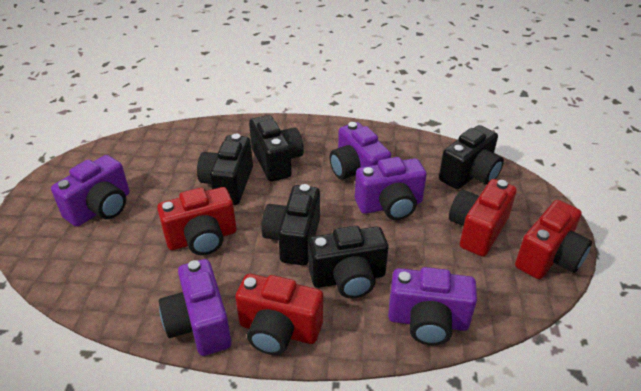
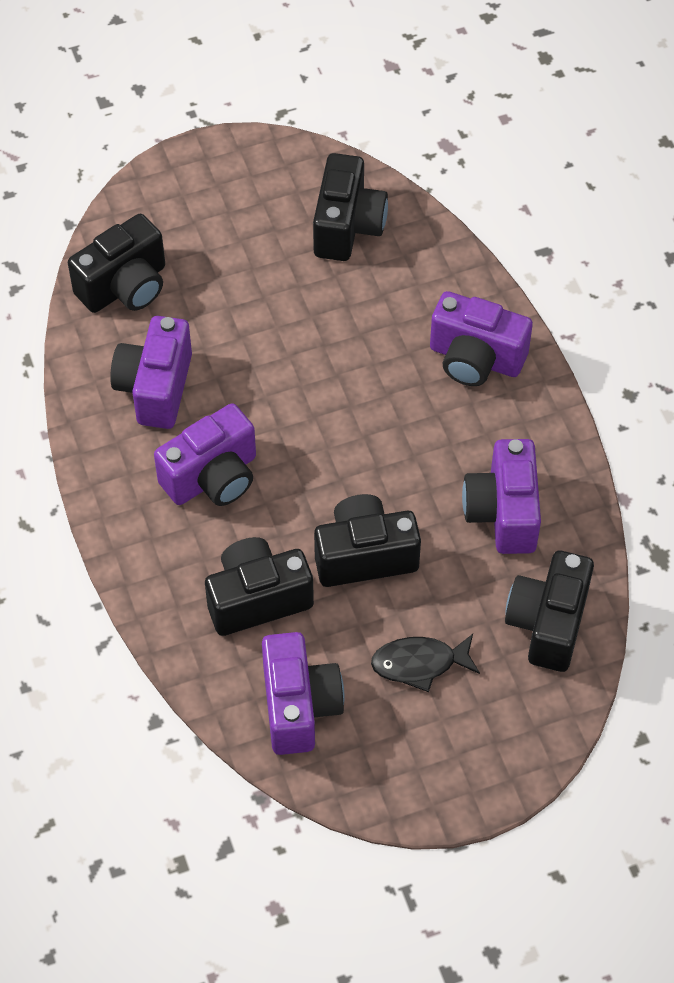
black fish: none = 0 -> [371,634,480,692] = 1
red camera: [157,187,236,255] [235,274,323,355] [449,179,517,257] [515,200,592,279] = 4 -> none = 0

